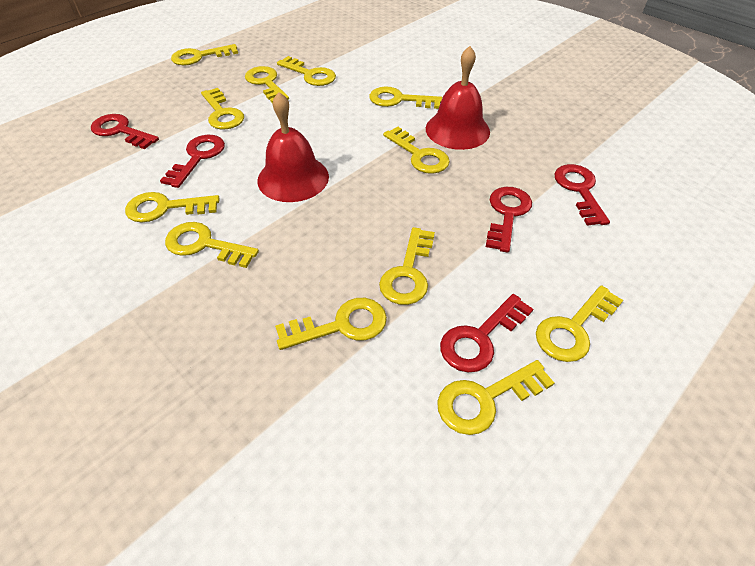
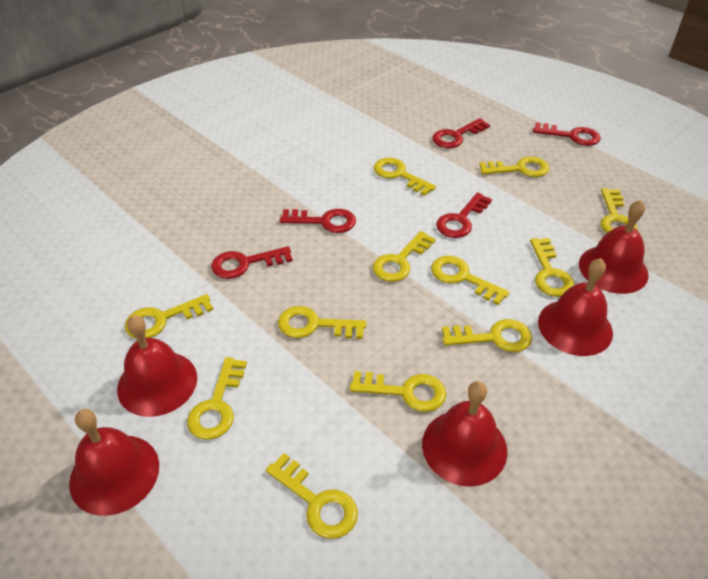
red bell: [258,92,329,202] [426,46,490,150] = 2 -> [69,409,159,516] [117,315,197,417] [422,381,507,487] [538,258,613,356] [579,200,649,294] = 5

